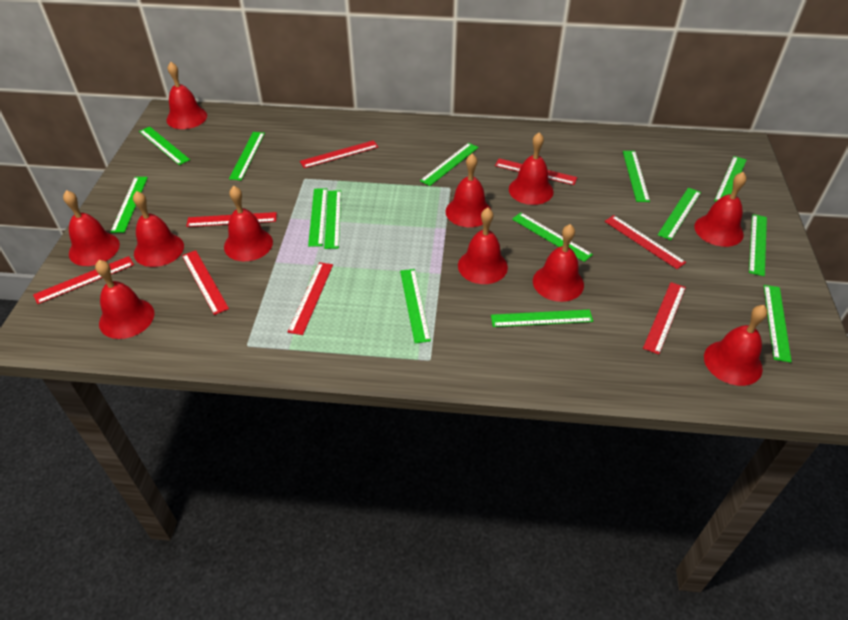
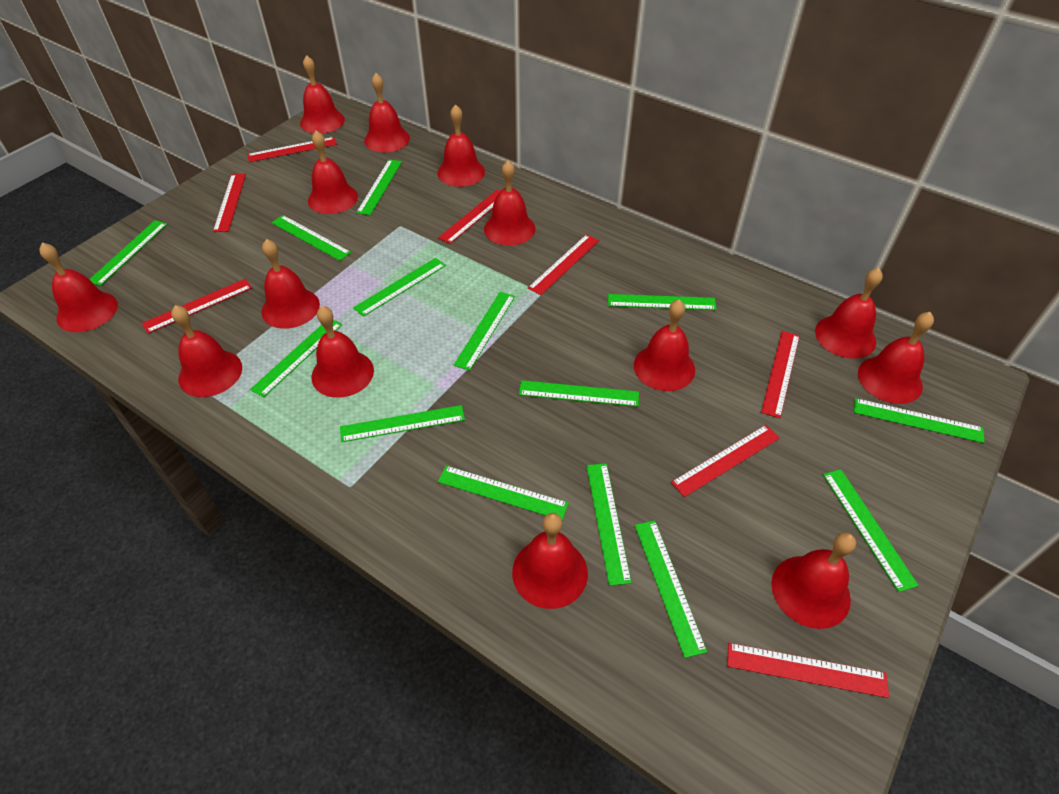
red bell: [63,190,120,266] [95,260,154,339] [133,191,184,267] [166,62,207,129] [224,186,273,261] [446,154,491,227] [458,208,508,284] [509,132,554,205] [533,224,584,302] [694,172,747,247] [704,305,768,386] = 11 -> [39,243,118,332] [171,305,242,397] [261,239,320,329] [300,55,345,134] [308,130,358,214] [311,306,374,398] [364,73,410,152] [437,104,485,187] [484,160,536,246] [512,513,588,609] [634,299,695,391] [771,532,856,629] [815,268,883,359] [858,312,934,404] = 14

